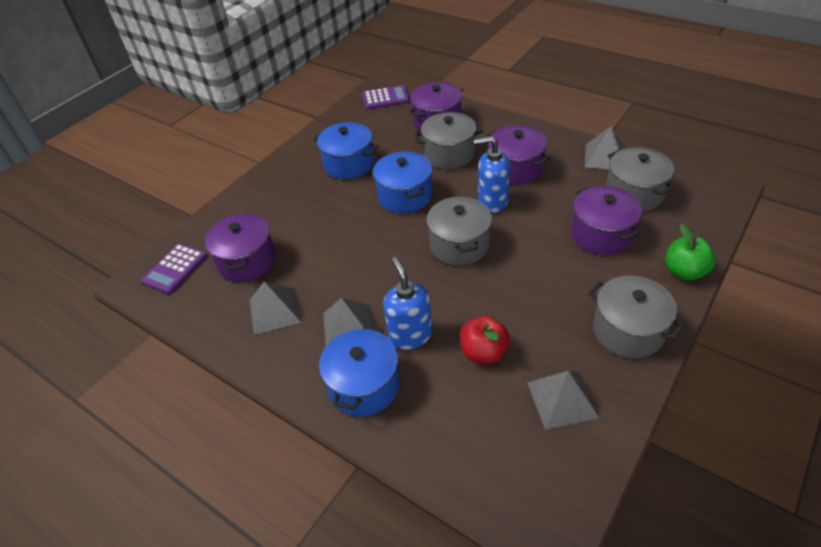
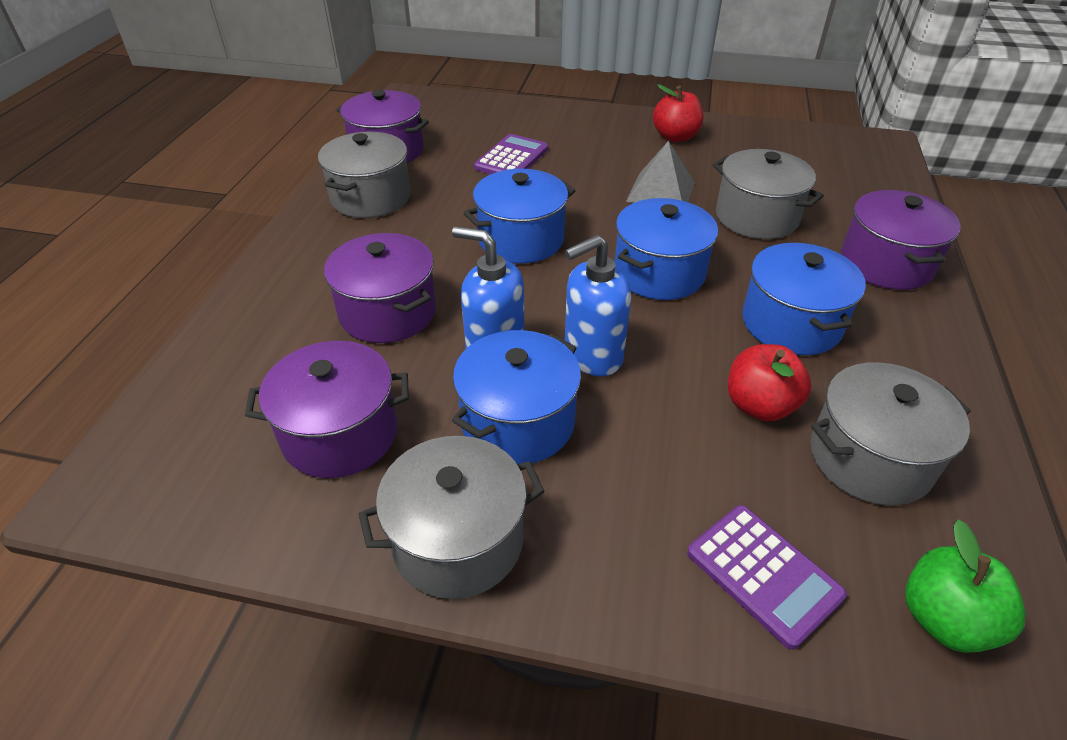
blue pot: [313,122,378,179] [319,326,400,416] [373,151,432,213] = 3 -> [452,330,581,464] [464,169,576,264] [615,198,718,300] [742,243,866,355] = 4
grey pyramid: [250,282,302,335] [323,298,373,346] [527,371,599,430] [585,126,625,169] = 4 -> [626,141,695,203] = 1
red apple: [460,316,510,364] = 1 -> [653,84,704,142] [728,344,811,421] = 2

